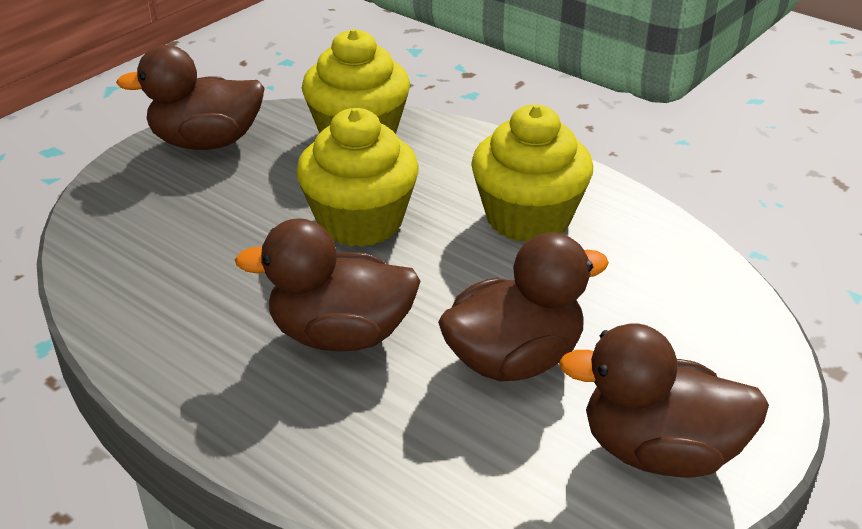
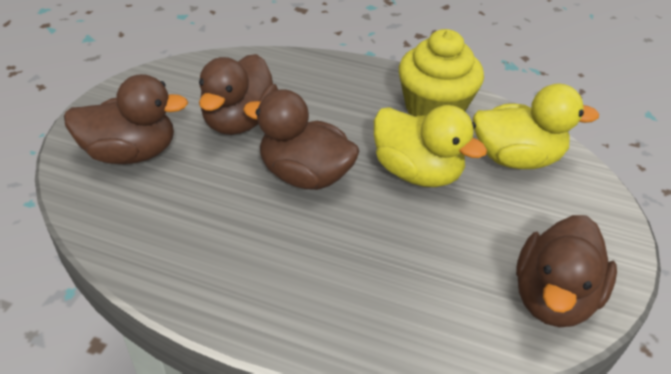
yellow cupcake: [296,108,419,247] [302,29,410,134] [471,105,593,242] = 3 -> [399,29,484,117] = 1
yellow duck: none = 0 -> [374,105,487,187] [473,84,599,169] = 2

